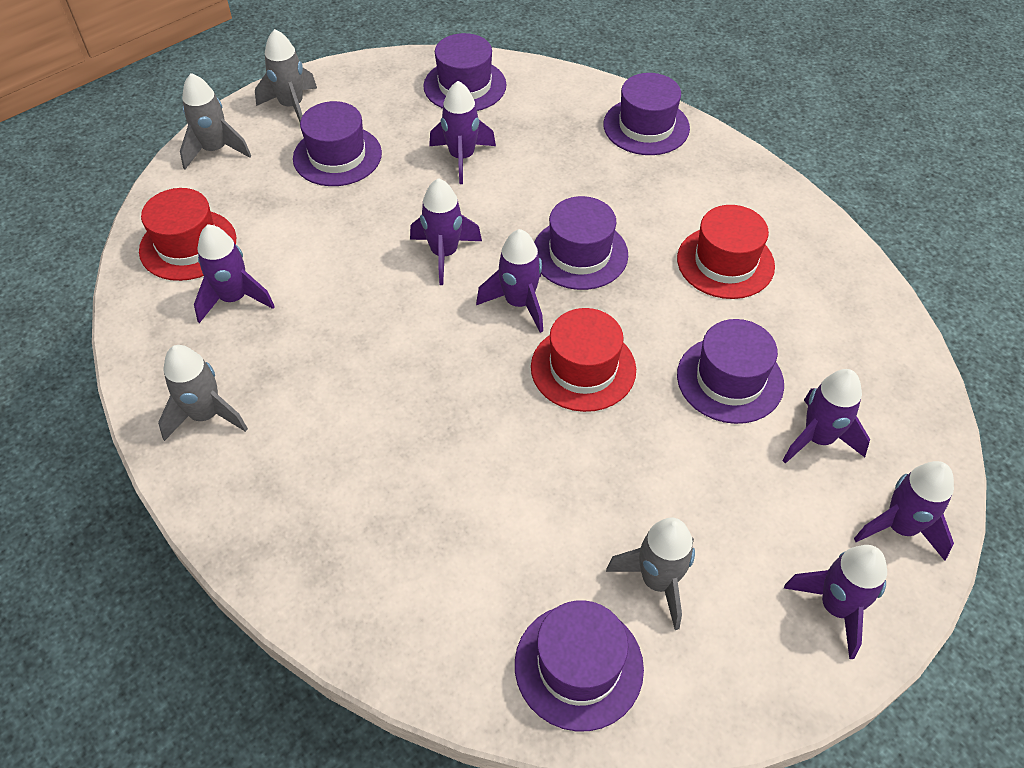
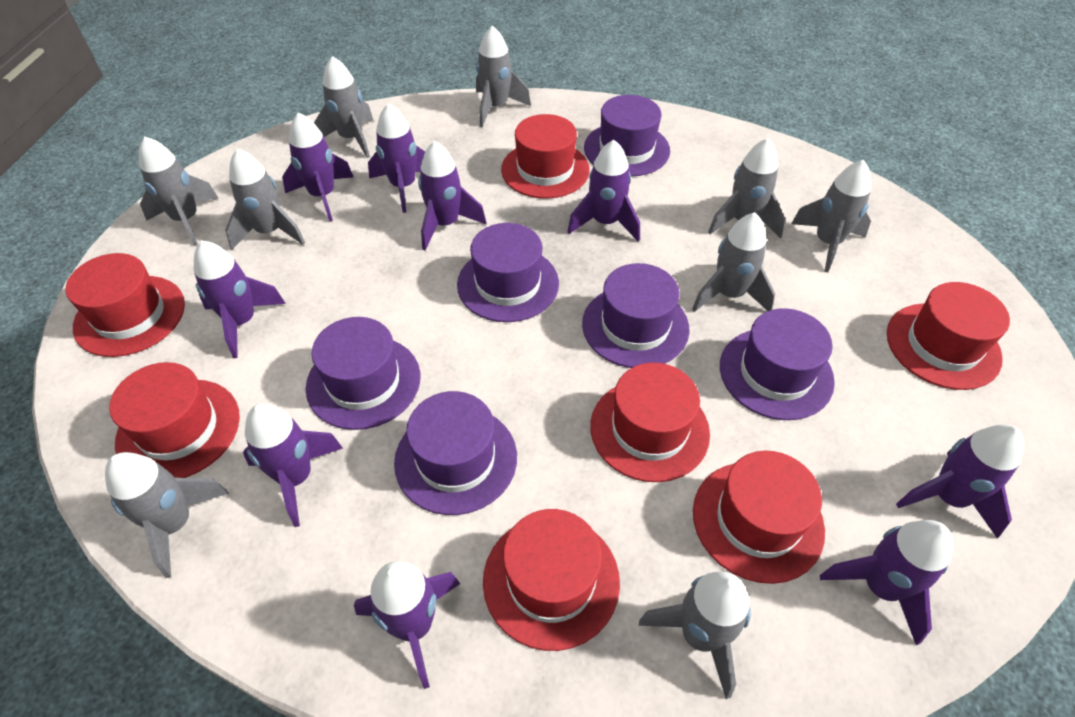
grey rocket: [158,345,248,441] [180,73,251,169] [255,29,317,122] [606,518,695,630] = 4 -> [105,452,229,578] [139,136,218,245] [225,149,305,250] [314,56,373,158] [476,26,531,127] [639,572,751,699] [692,212,775,312] [708,138,785,239] [791,160,871,272] = 9
purple rocket: [194,224,275,323] [410,178,482,285] [429,81,496,184] [476,229,543,333] [782,369,870,464] [784,545,887,659] [854,461,954,561] = 7 -> [194,241,286,358] [243,403,343,527] [282,113,353,221] [354,561,460,689] [368,103,425,213] [418,141,486,250] [567,140,640,242] [820,520,953,645] [896,424,1024,539] = 9
red hat: [139,188,236,281] [531,308,636,412] [677,205,775,299] = 3 -> [66,253,185,357] [109,362,240,478] [483,509,620,651] [501,114,590,199] [590,363,710,482] [693,451,825,584] [887,282,1010,390] = 7

